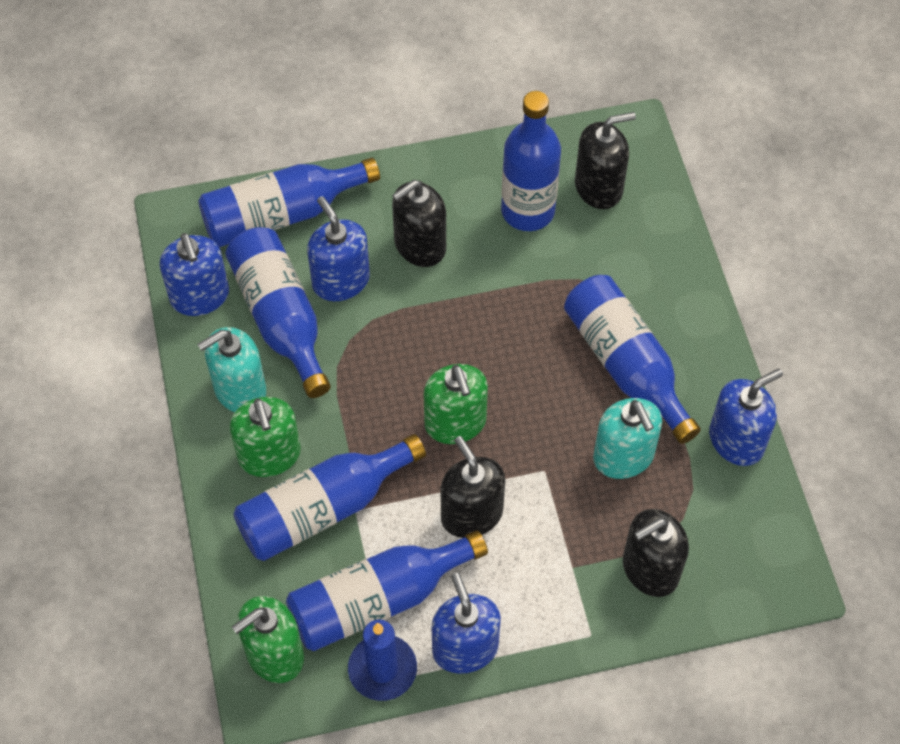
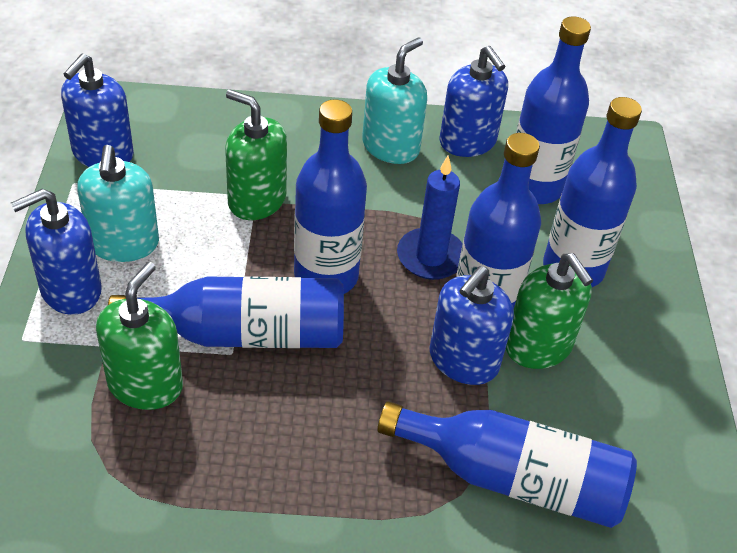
black soap dispenser: [392,180,446,267] [440,436,505,538] [575,112,636,209] [623,509,689,597] = 4 -> none = 0

